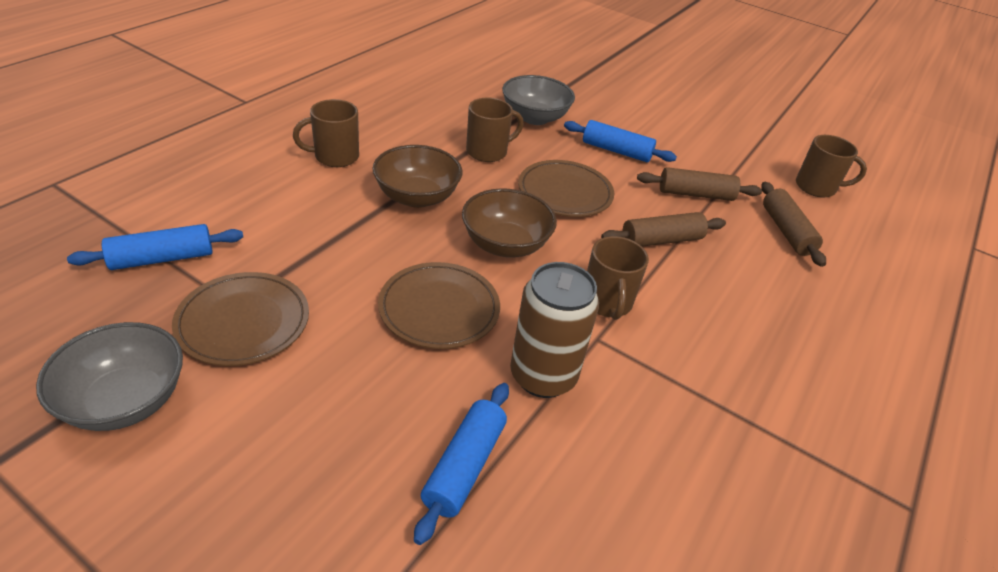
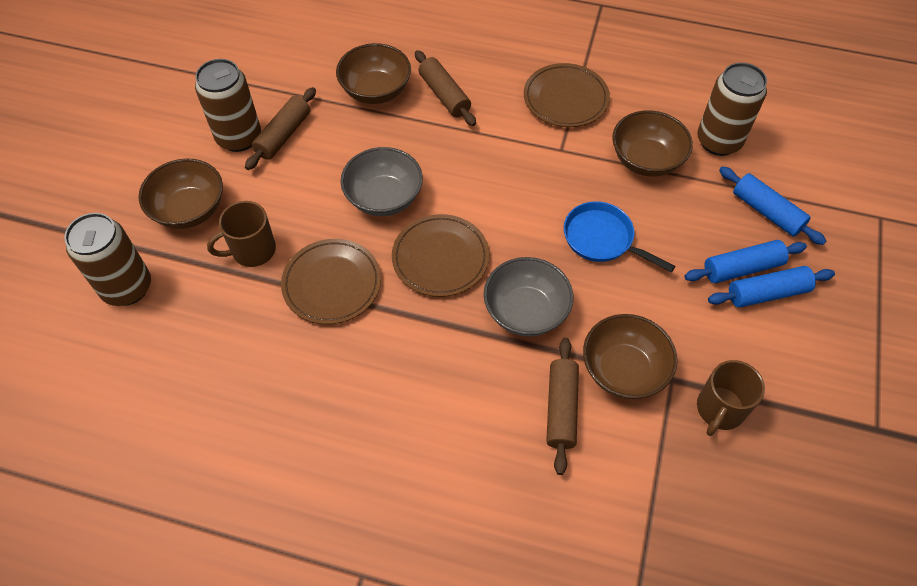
blue pan: none = 0 -> [564,201,675,272] = 1
brown bowl: [372,145,462,208] [462,188,557,258] = 2 -> [138,158,223,229] [336,43,411,104] [583,314,677,399] [612,110,693,177] = 4
brown can: [510,262,599,398] = 1 -> [64,213,151,306] [195,59,261,152] [697,63,767,156] = 3
brown mug: [293,99,359,167] [466,98,524,162] [587,236,649,320] [796,135,867,198] = 4 -> [207,201,276,267] [697,360,765,436] = 2

